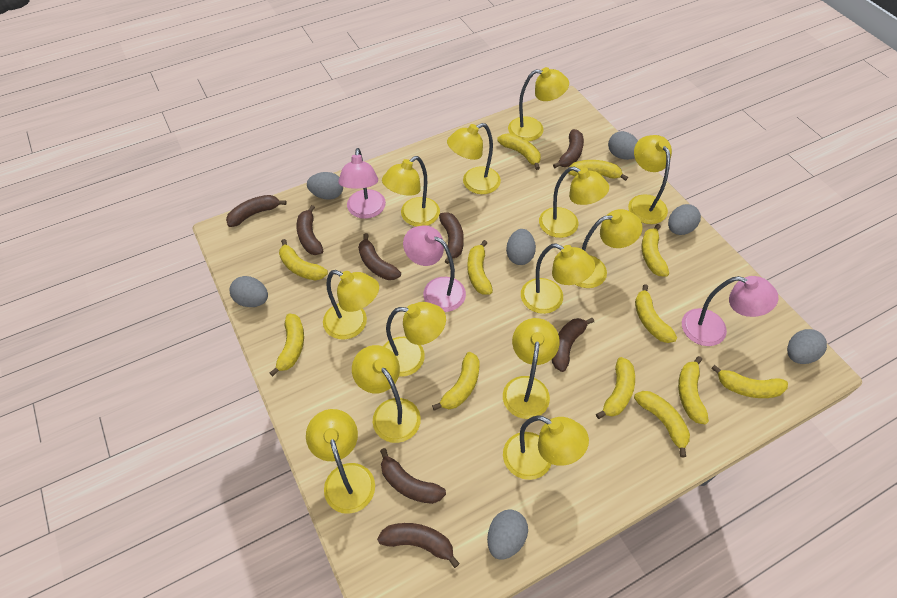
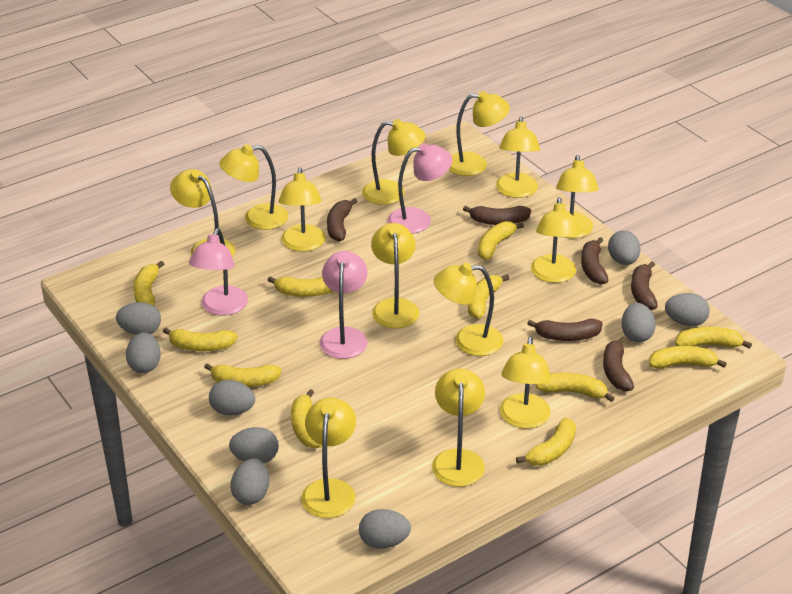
brown banana: [226,195,287,227] [296,205,323,255] [358,233,401,280] [377,523,460,568] [380,448,446,504] [439,212,464,264] [552,318,594,372] [553,129,584,168] = 8 -> [327,198,358,241] [463,206,531,225] [527,319,603,341] [581,237,609,284] [603,337,634,391] [631,261,658,310] = 6
grey egg: [230,276,268,307] [307,172,343,200] [487,509,528,560] [506,229,536,265] [608,131,638,160] [668,204,701,235] [787,329,827,364] = 7 -> [116,302,161,335] [126,332,161,373] [209,380,255,415] [229,427,279,463] [231,458,269,505] [359,509,411,549] [608,231,641,265] [621,303,656,342] [665,293,710,326] = 9
yellow banana: [270,314,304,376] [279,239,328,280] [432,352,479,411] [467,240,493,295] [497,133,541,170] [568,160,628,181] [596,357,635,419] [634,391,690,457] [635,284,677,343] [642,224,669,277] [678,356,709,424] [711,365,788,398] = 12 -> [134,261,164,306] [163,327,238,351] [204,363,282,387] [268,276,334,297] [291,389,322,448] [468,274,510,319] [478,221,524,260] [516,418,576,466] [536,372,615,402] [649,346,727,369] [675,327,752,349] = 11

